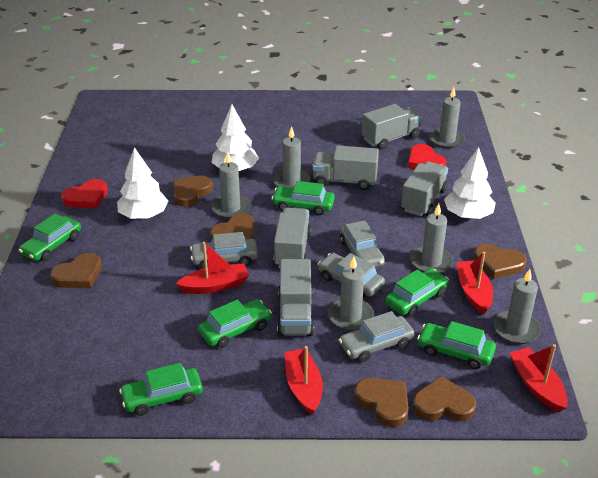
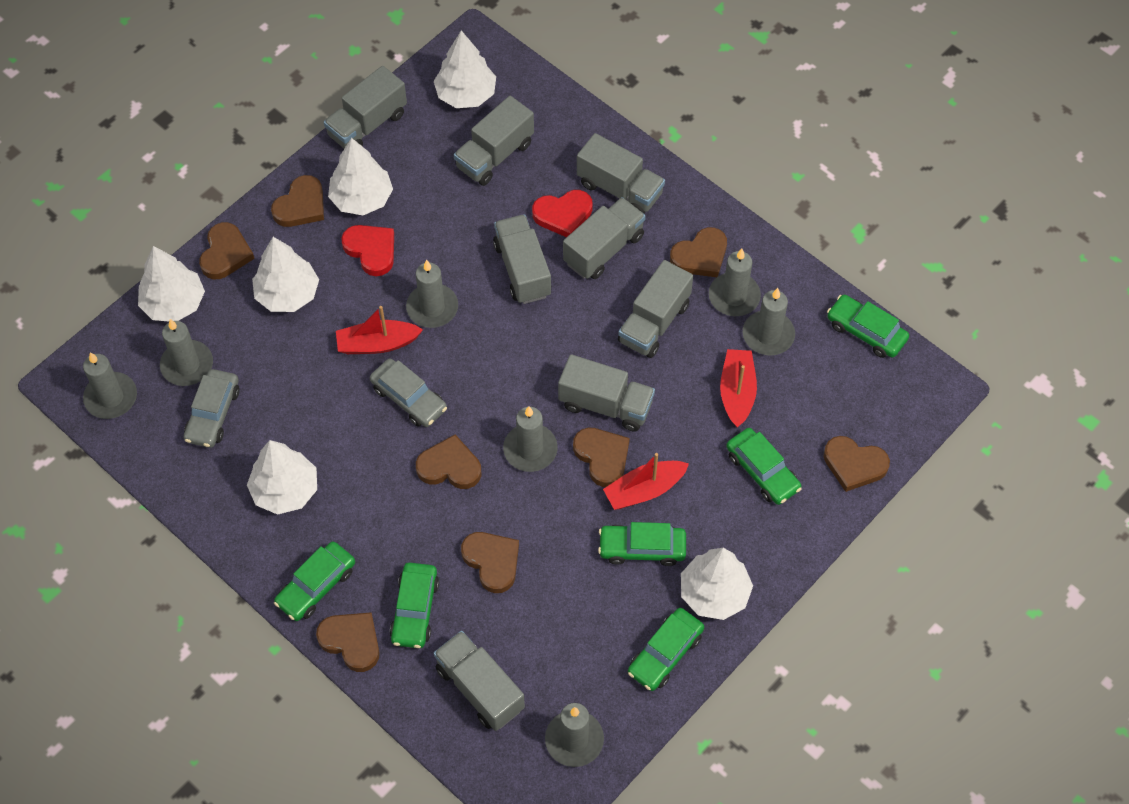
brown heart: [50,253,102,288] [173,176,213,207] [210,213,255,240] [354,378,409,427] [413,376,476,421] [474,244,527,279] = 6 -> [199,222,255,279] [271,175,324,227] [316,612,379,672] [416,434,481,489] [461,532,519,593] [573,428,630,487] [670,227,727,277] [824,436,890,492] = 8
grey candle: [211,152,251,219] [273,126,311,188] [328,256,374,331] [410,204,453,273] [430,87,465,149] [493,269,541,344] = 6 -> [83,352,137,419] [160,319,213,386] [406,260,458,328] [503,406,558,472] [545,703,604,767] [709,249,761,316] [743,288,795,356] = 7
grey car: [190,232,258,269] [318,253,385,298] [339,311,415,362] [340,220,385,267] = 4 -> [184,369,240,448] [370,359,447,427] = 2
grey truck: [273,208,312,268] [277,259,314,337] [312,145,379,190] [362,104,423,150] [401,161,448,216] = 5 -> [324,66,407,149] [434,631,525,731] [454,96,534,186] [493,214,551,304] [558,354,655,431] [563,197,646,279] [577,133,665,214] [618,260,693,358] = 8
red boat: [176,242,249,294] [285,346,323,415] [456,252,493,315] [510,344,568,413] = 4 -> [336,306,423,354] [603,453,689,510] [720,349,757,427] = 3
white tree: [117,147,168,219] [211,105,259,171] [444,147,496,219] = 3 -> [138,246,205,321] [247,440,317,515] [252,237,319,312] [328,138,393,215] [434,31,496,108] [681,548,753,620] = 6

